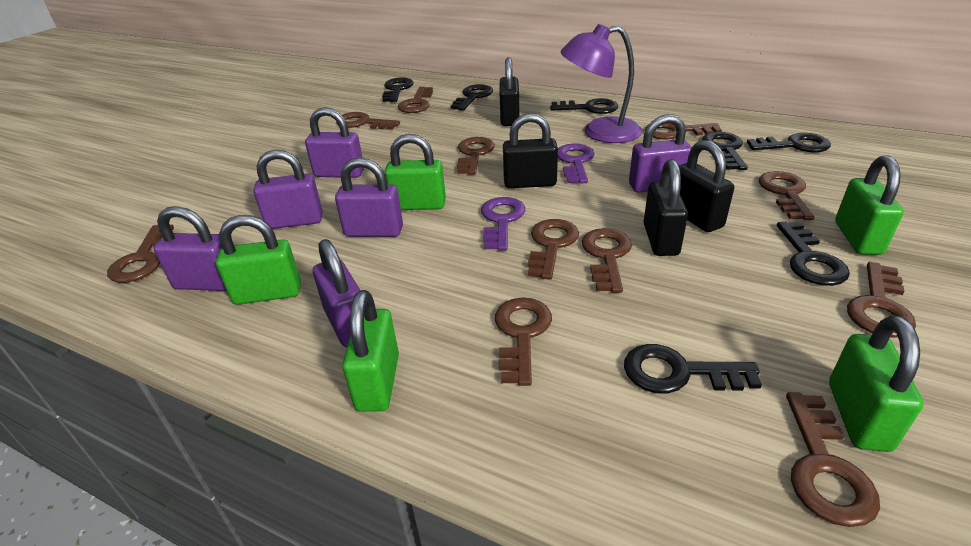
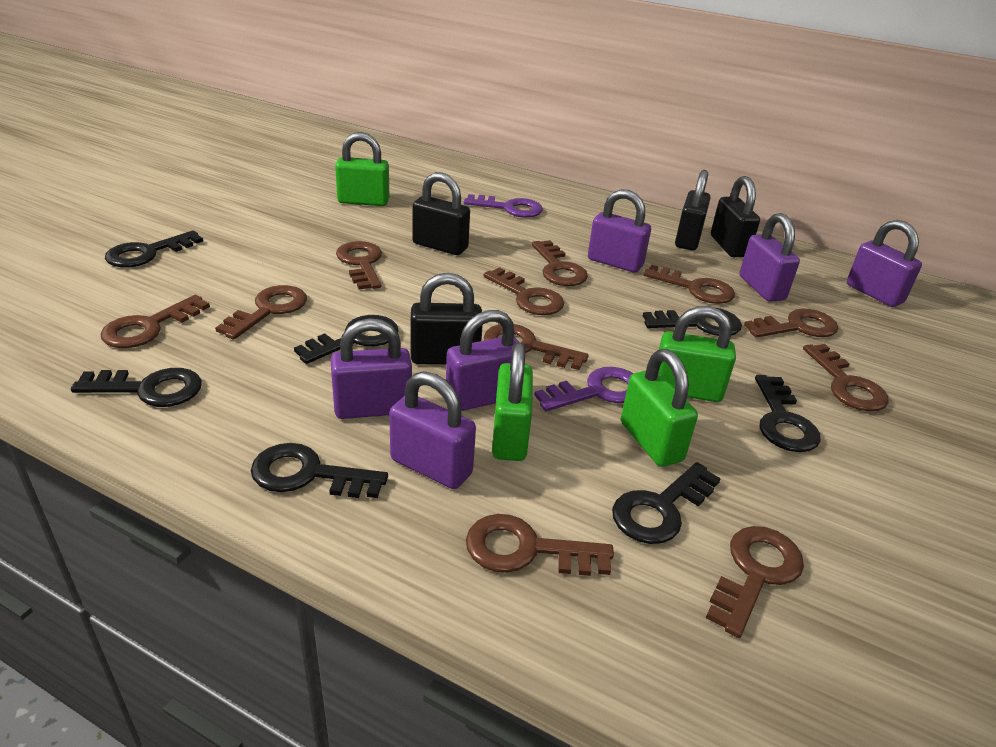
green padlock: [216,215,301,305] [342,290,399,412] [384,134,446,210] [829,315,924,452] [835,155,904,255] = 5 -> [335,132,389,206] [492,342,533,461] [621,349,698,467] [659,306,736,402] = 4
purple lamp: [561,24,642,143] = 1 -> none = 0

